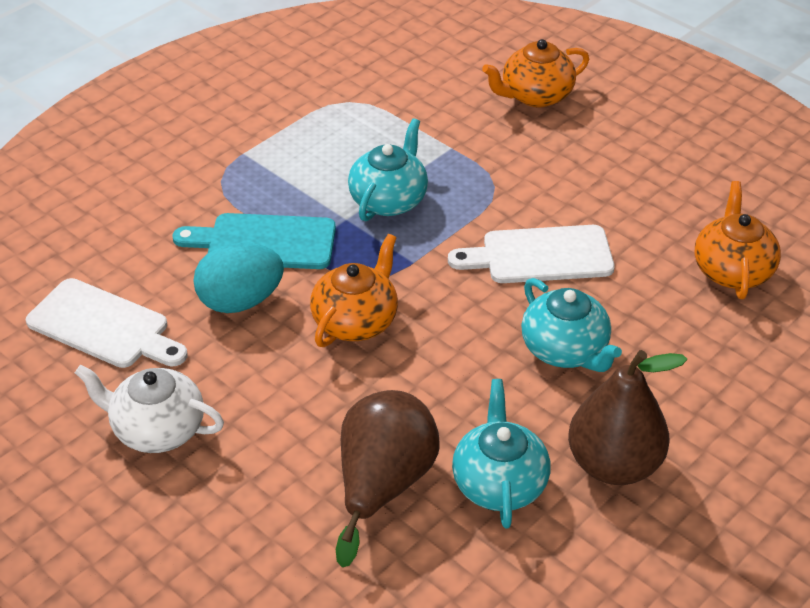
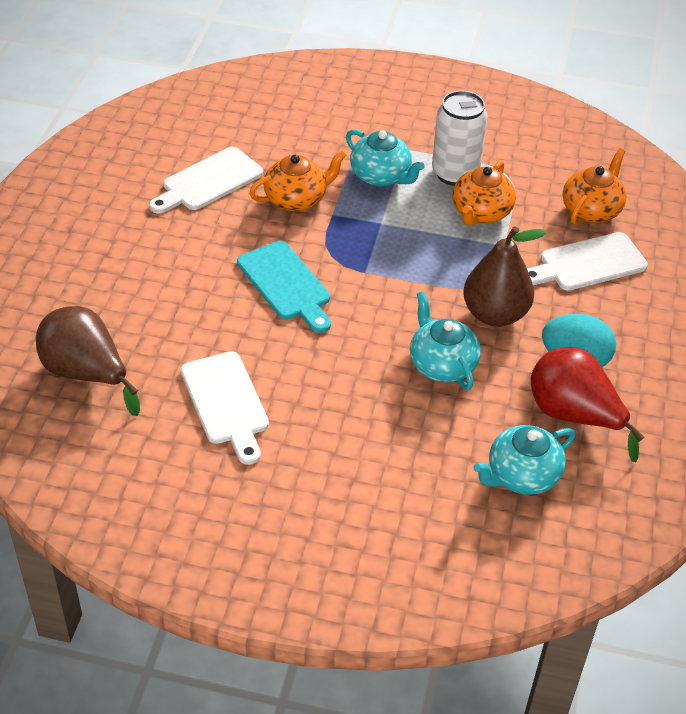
red pear: none = 0 -> [531,348,645,462] = 1
white can: none = 0 -> [432,91,488,186] = 1
white cutting board: [26,278,188,368] [448,225,615,283] = 2 -> [149,147,263,214] [181,351,269,465] [527,232,648,290] = 3
white teapot: [75,365,224,453] = 1 -> none = 0

